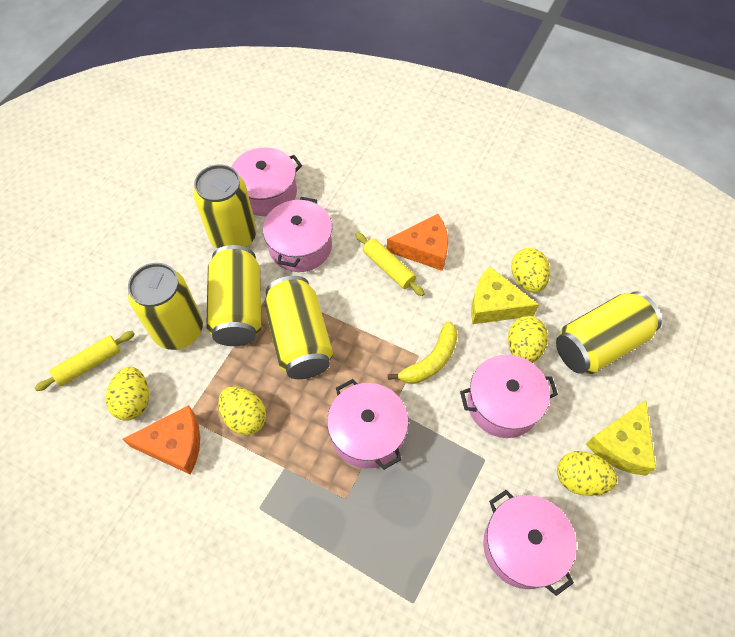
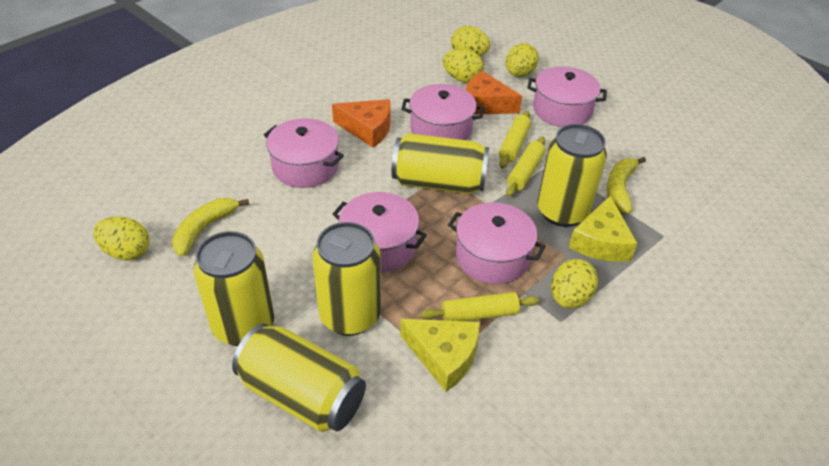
yellow banana: [388,321,458,384] = 1 -> [172,198,249,257] [607,157,646,213] = 2
yellow rolling pin: [35,331,135,391] [355,232,425,296] = 2 -> [421,292,540,321] [499,110,531,169] [506,137,545,197] = 3

